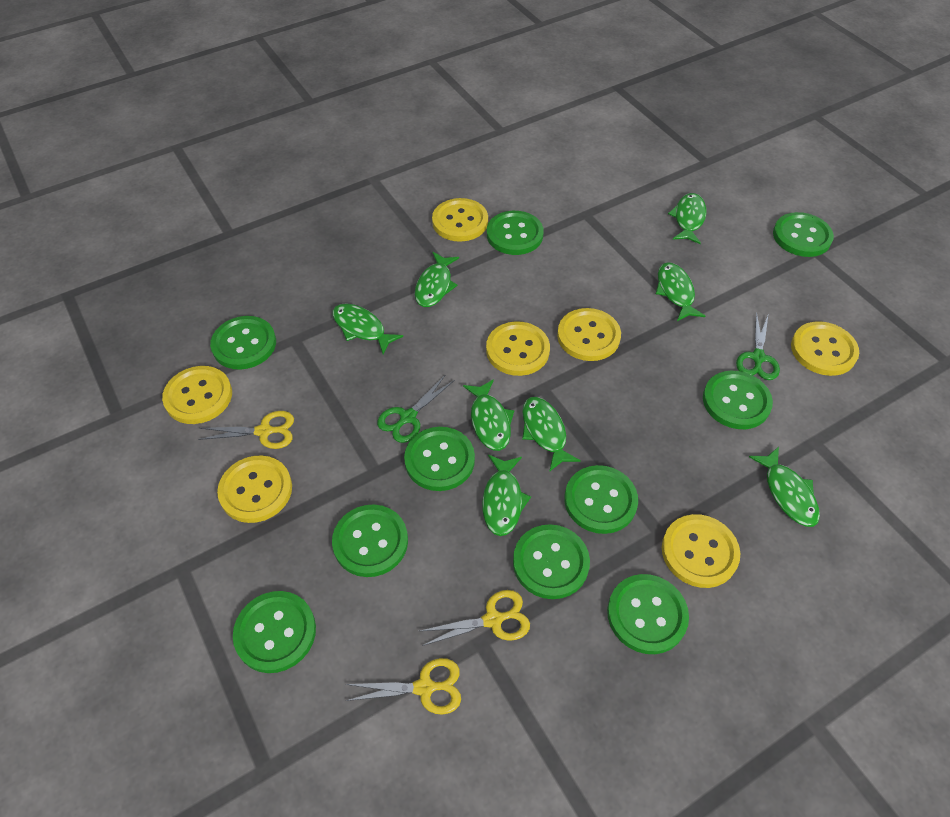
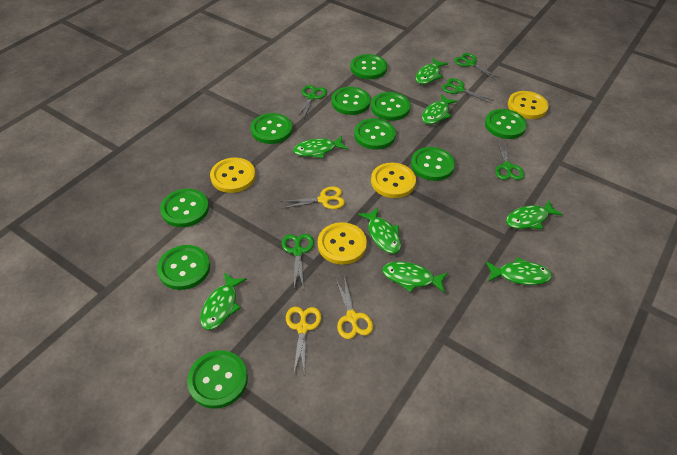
green scissors: [377,374,455,443] [736,312,780,380] = 2 -> [282,234,314,290] [296,85,327,120] [442,78,494,103] [454,53,500,80] [495,140,525,180] = 5
yellow button: [162,366,232,424] [217,455,292,523] [432,198,488,242] [486,321,550,376] [557,308,621,361] [662,514,740,588] [791,321,859,376] = 7 -> [210,158,256,193] [318,222,367,265] [371,163,416,198] [508,91,549,119] = 4

